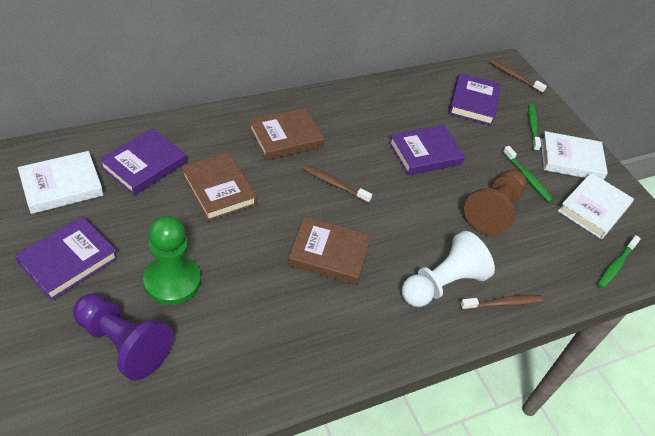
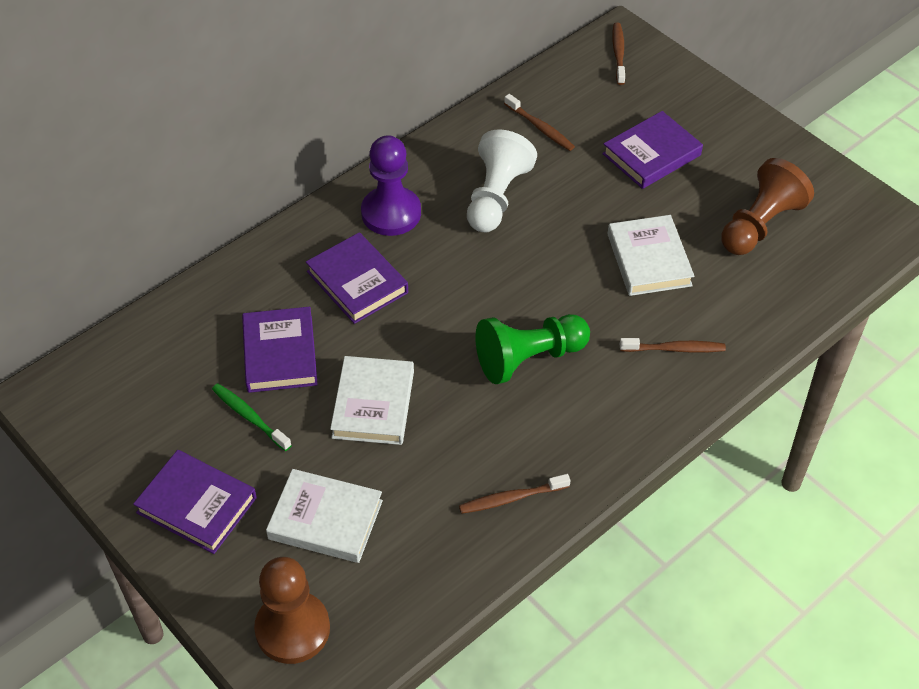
brown book: [181,152,257,221] [249,108,325,160] [288,216,371,285] = 3 -> none = 0
brown pawn: [464,169,527,236] = 1 -> [254,557,330,664] [721,158,814,255] = 2
brown toothbrush: [302,164,372,203] [460,295,543,310] [489,59,547,93] = 3 -> [459,474,570,514] [504,94,575,151] [612,23,625,85] [620,338,726,353] = 4
green toothbrush: [503,146,553,202] [528,104,541,152] [597,235,641,289] = 3 -> [212,384,292,451] = 1

